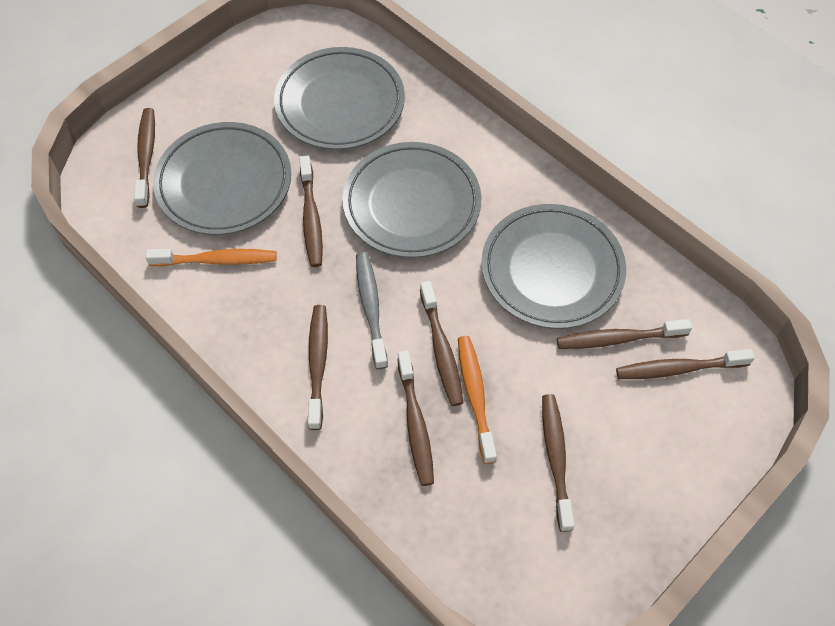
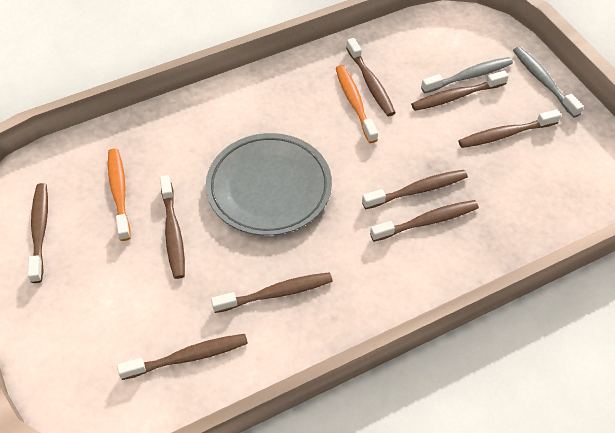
brown toothbrush: [134,108,155,208] [299,156,323,267] [308,305,328,430] [397,351,434,486] [420,281,463,406] [542,394,574,532] [557,319,692,349] [616,349,755,379] = 8 -> [28,183,48,283] [117,334,248,380] [160,175,185,279] [211,272,333,313] [346,38,395,116] [362,170,468,209] [370,200,479,242] [411,70,509,111] [458,109,561,148] = 9
grey plate: [153,122,291,235] [274,47,405,150] [342,142,481,258] [481,204,626,329] = 4 -> [206,133,332,236] = 1
grey toothbrush: [356,252,388,369] = 1 -> [421,57,513,93] [513,47,584,118] = 2

